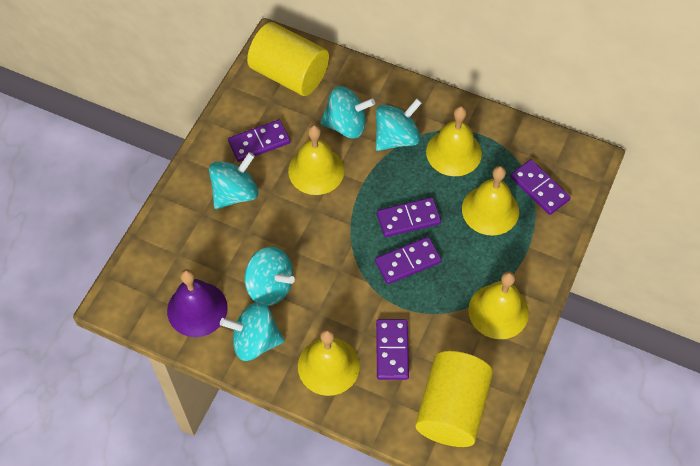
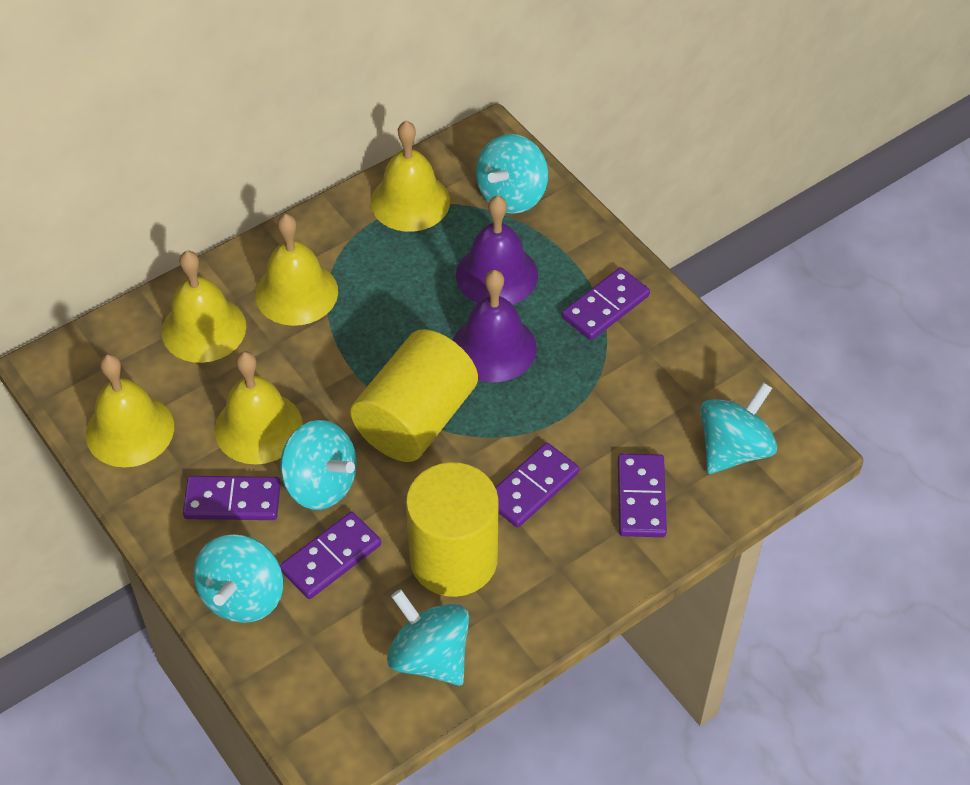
purple bell: [167,269,228,337] = 1 -> [453,270,537,382] [456,195,538,305] = 2

